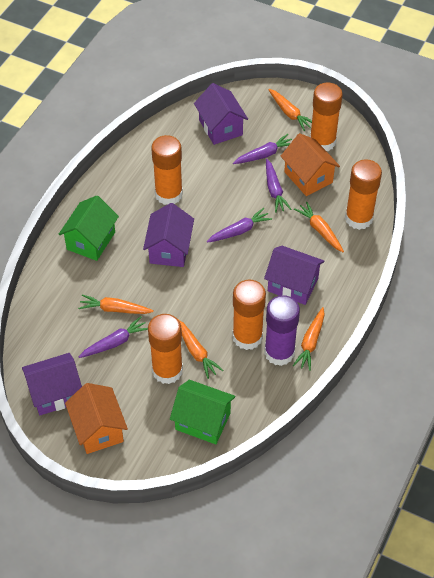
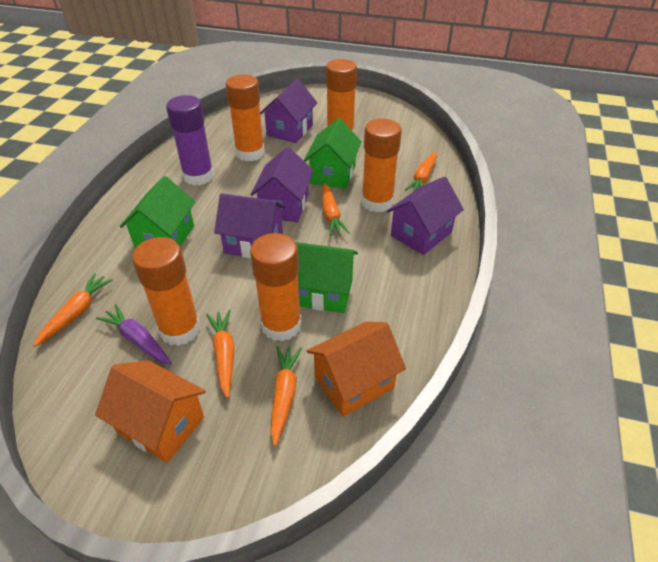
green house: [59,196,119,261] [170,380,235,444] = 2 -> [120,176,195,248] [295,242,358,313] [304,118,362,189] = 3
purple carrot: [79,316,148,358] [207,208,272,243] [233,134,292,164] [266,159,291,213] = 4 -> [96,304,172,365] = 1

